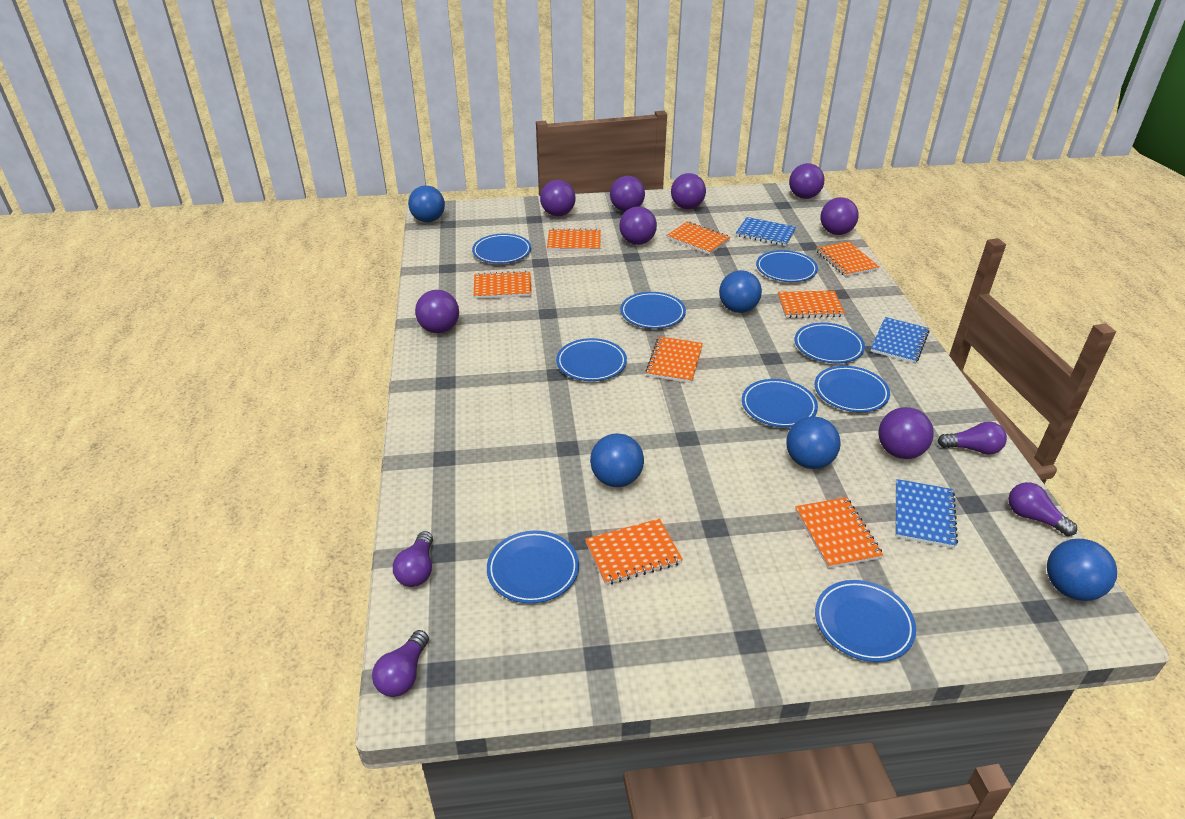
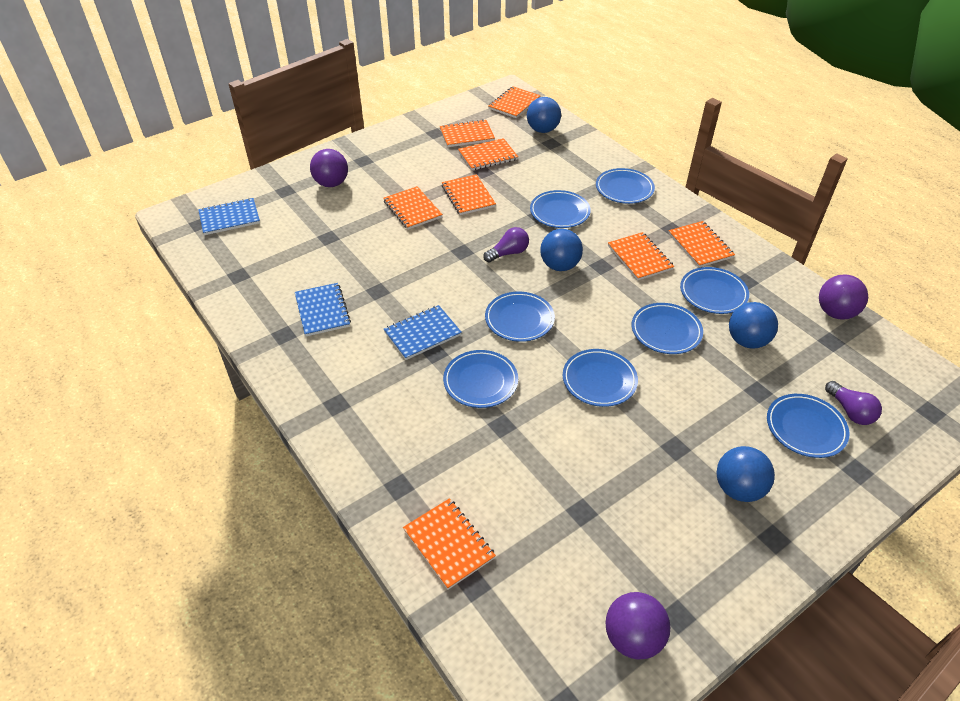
blue ball: [408,186,445,222] [590,433,644,487] [719,270,762,313] [786,417,841,469] [1047,539,1117,601] = 5 -> [527,97,561,133] [540,229,583,271] [716,446,775,502] [729,302,778,349] = 4
blue plate: [472,234,531,264] [487,531,579,604] [556,338,627,381] [620,292,686,329] [742,379,818,427] [756,250,818,282] [795,323,865,363] [814,366,890,412] [815,580,916,662] = 9 -> [443,350,518,408] [485,292,555,342] [530,190,591,228] [563,349,638,407] [596,168,655,204] [632,303,703,354] [680,267,749,314] [767,394,849,458] = 8
purple ball: [415,290,459,333] [540,180,575,216] [610,176,645,212] [619,206,657,245] [671,173,706,209] [789,163,824,199] [820,197,859,235] [879,407,934,459] = 8 -> [310,149,348,187] [606,592,670,660] [819,274,868,320] = 3
purple light bulb: [372,630,429,697] [393,531,433,587] [937,422,1007,455] [1008,482,1077,536] = 4 -> [483,227,529,263] [825,381,882,425] = 2

